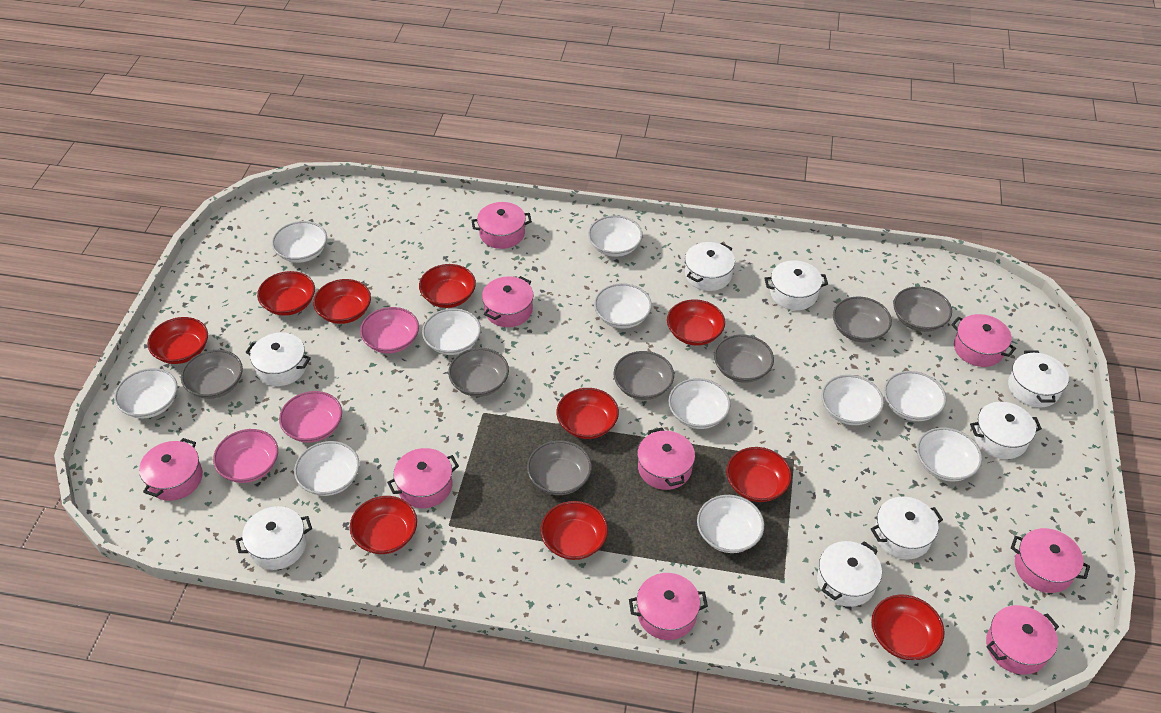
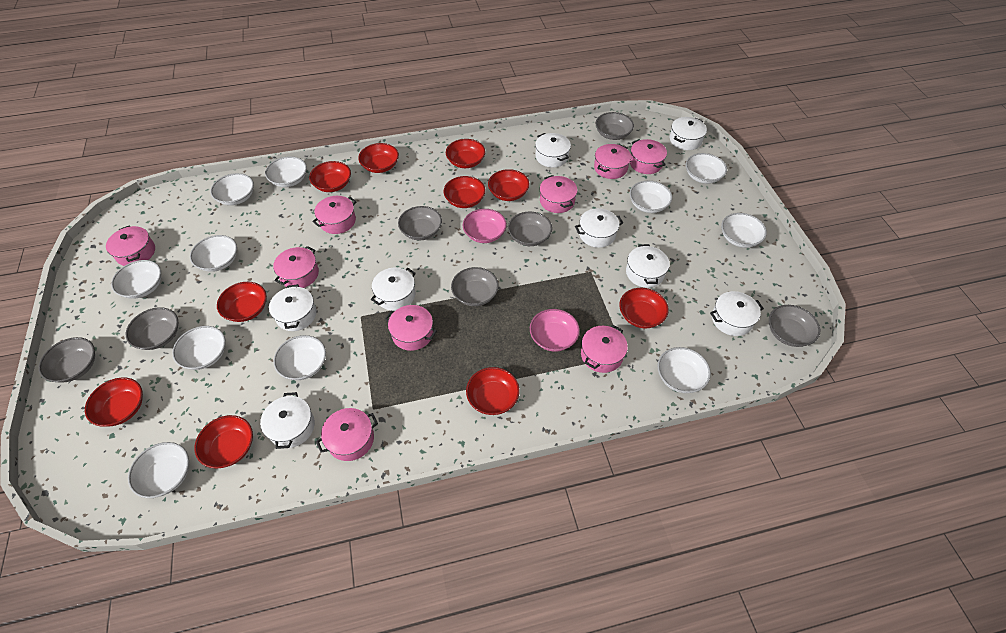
pink bowl: [213,429,278,483] [279,391,342,443] [360,307,419,353] = 3 -> [463,209,507,243] [530,309,580,352] = 2

